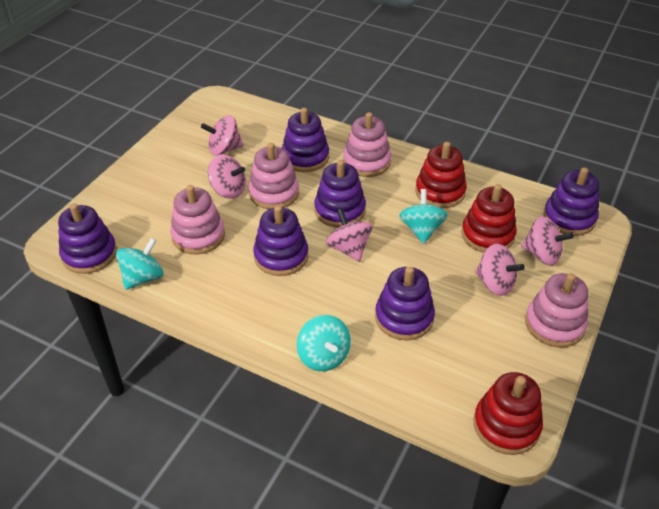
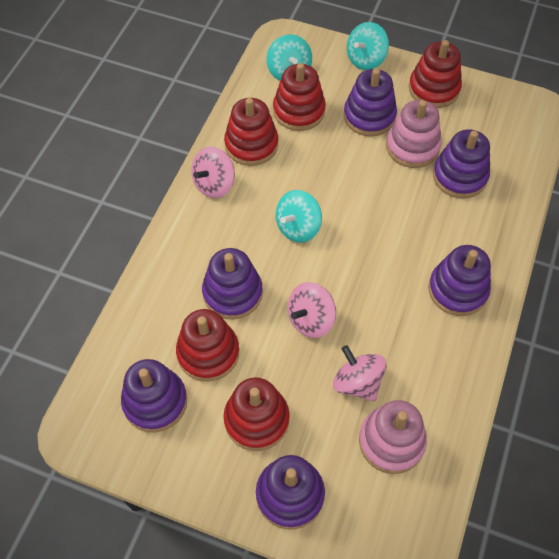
pink spinning top: [201,115,243,156] [208,154,246,199] [326,208,372,262] [475,244,525,296] [521,216,574,266] = 5 -> [191,147,235,198] [288,282,336,338] [333,345,387,401] = 3
pink stacking toy: [170,185,225,255] [248,143,299,209] [343,112,391,177] [525,273,588,348] = 4 -> [359,400,427,474] [386,100,442,168] = 2
red stacking toy: [415,142,467,208] [462,184,517,253] [474,372,543,455] = 3 -> [176,309,239,381] [224,98,278,166] [224,377,290,451] [273,63,326,131] [409,40,462,108] = 5

